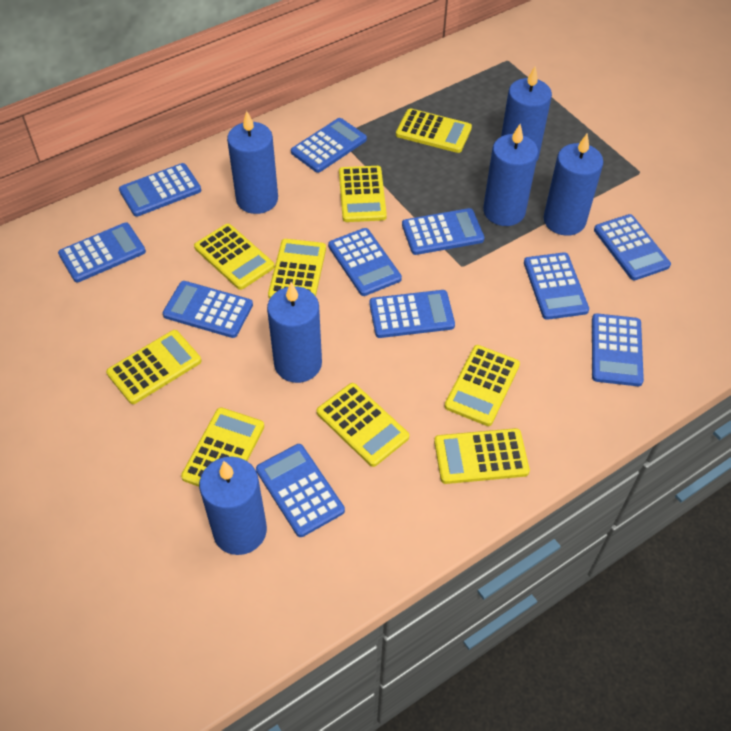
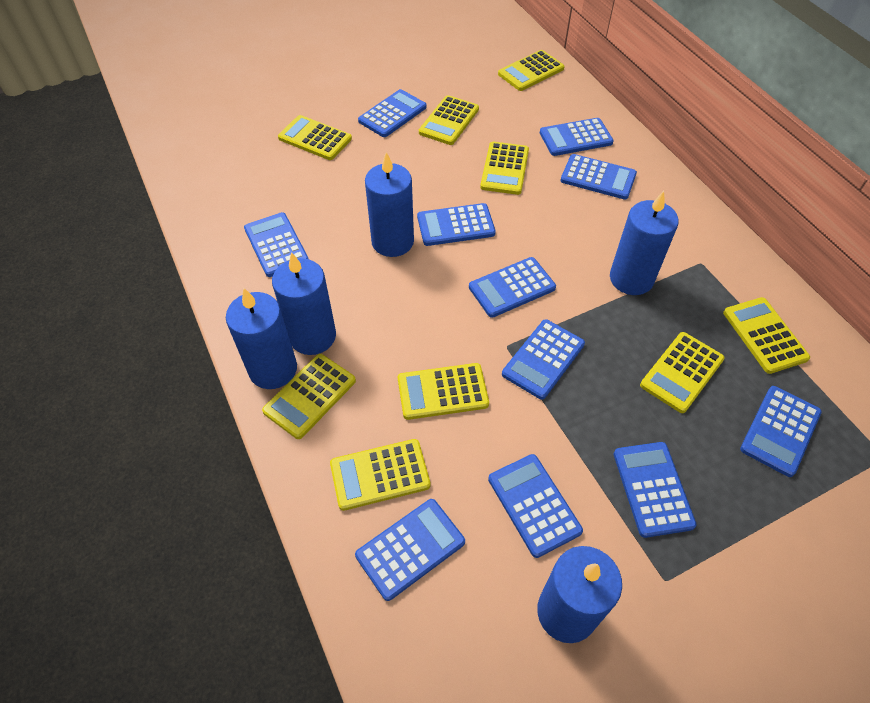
blue candle: [199,456,267,555] [227,111,278,214] [267,282,322,383] [483,124,538,226] [501,66,552,162] [544,134,603,236] = 6 -> [226,288,297,389] [272,252,336,355] [365,152,414,257] [537,546,622,643] [610,191,679,295] = 5

